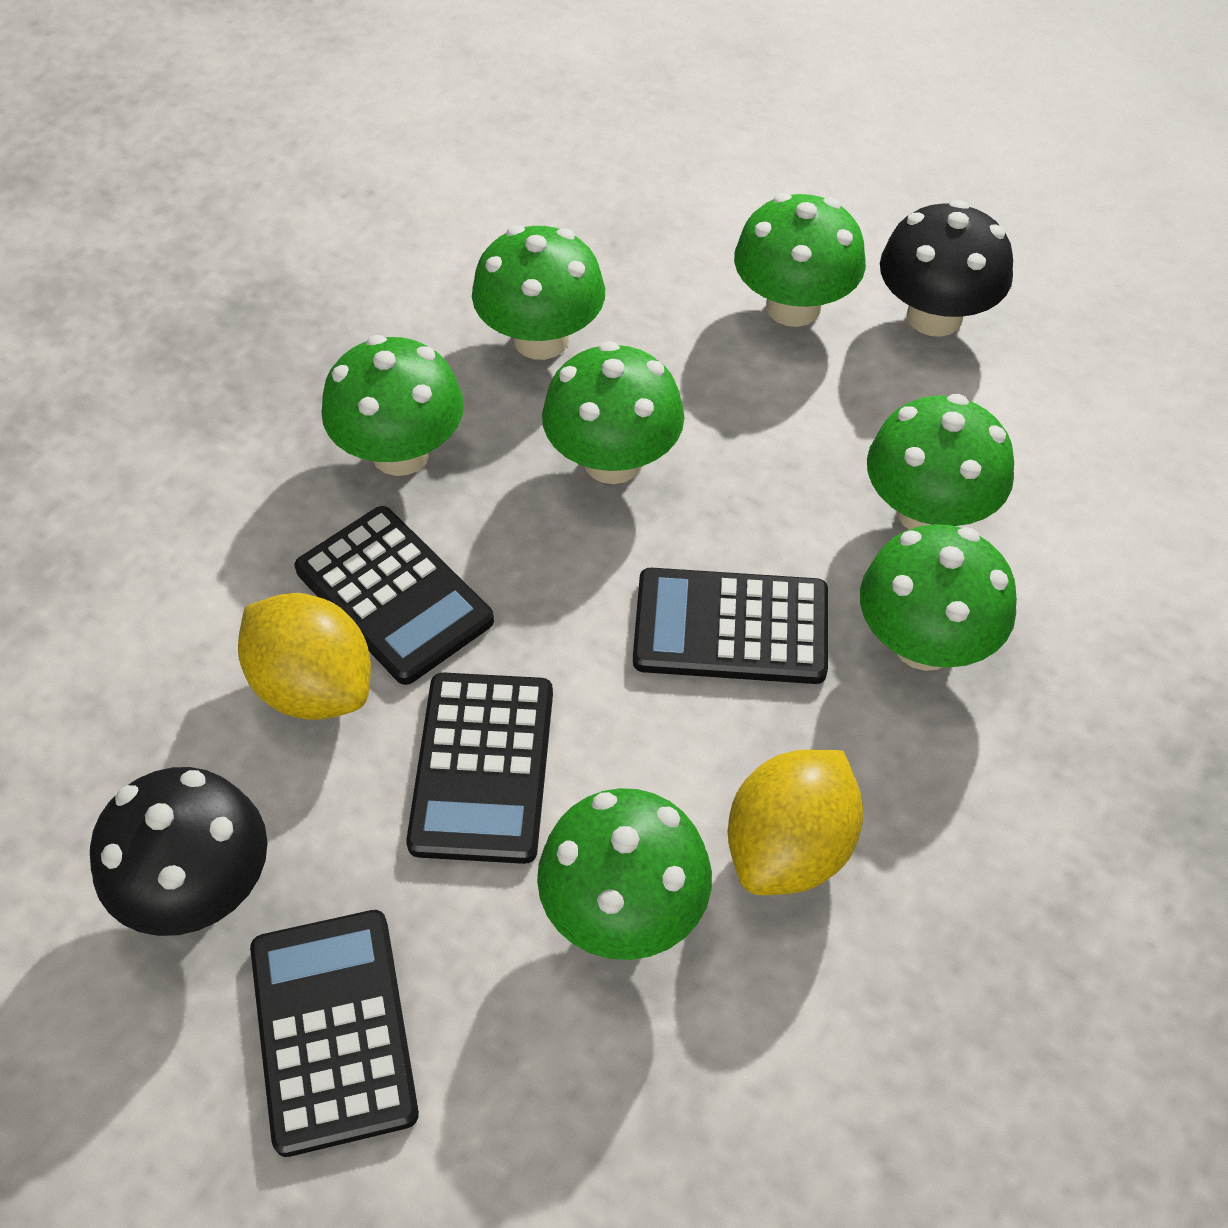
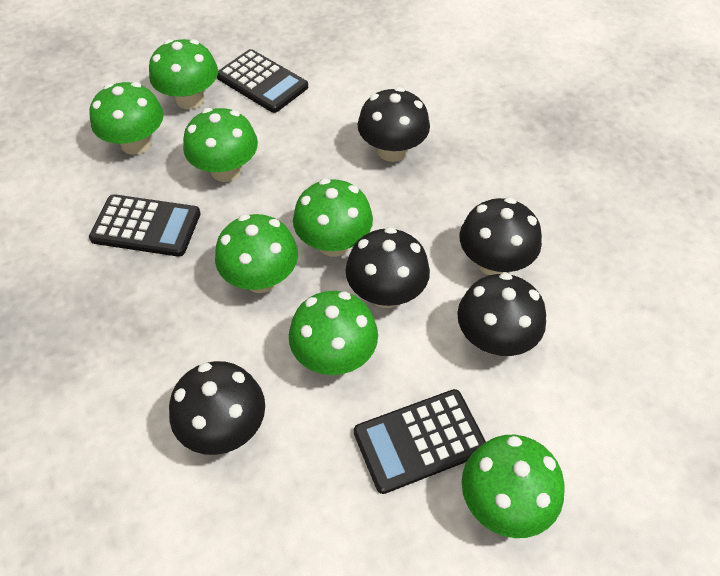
black calculator: [250,910,419,1157] [295,506,494,685] [406,672,553,864] [633,568,828,684] = 4 -> [89,194,201,257] [217,49,308,113] [354,389,486,494] = 3
black mushroom: [90,767,268,936] [880,200,1013,337] = 2 -> [169,361,265,455] [346,227,430,308] [358,87,430,162] [457,272,546,356] [460,197,542,275] = 5
yellow lemon: [238,593,371,720] [728,749,863,895] = 2 -> none = 0

